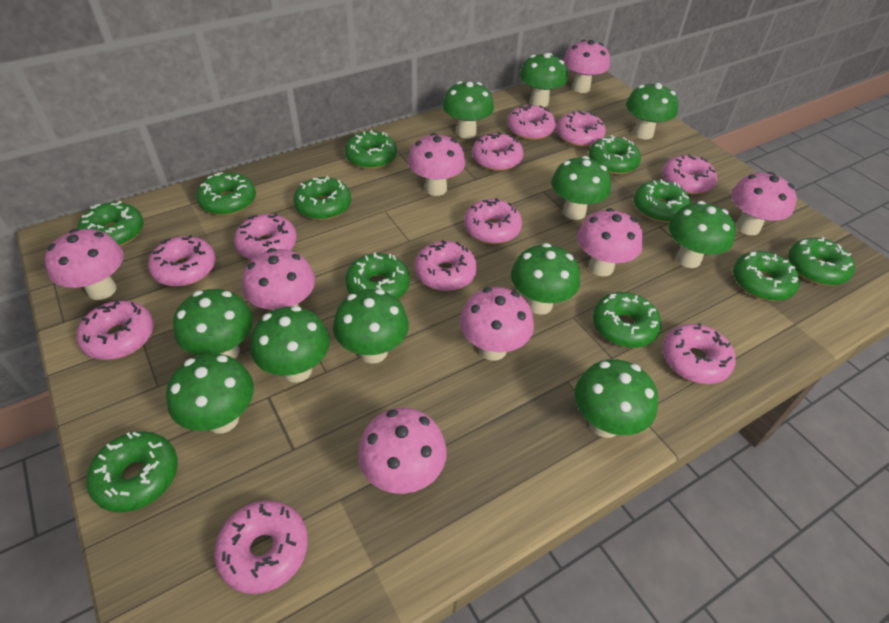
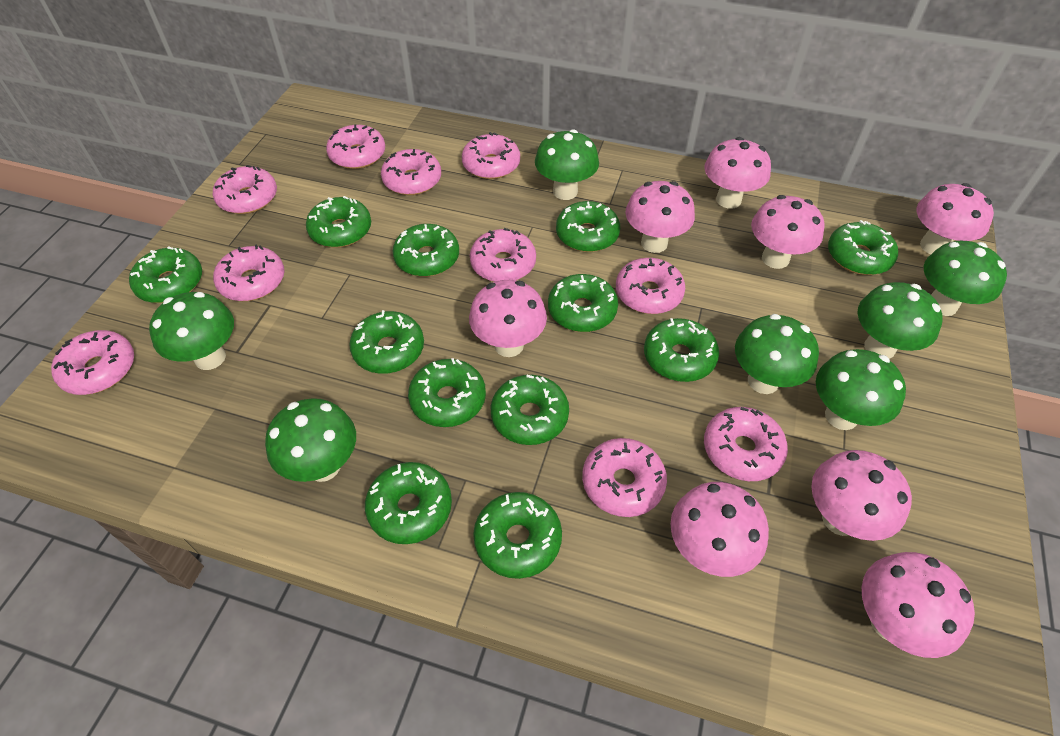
green donut: [77,201,144,246] [86,431,178,513] [196,173,256,216] [294,176,351,220] [345,130,397,169] [345,252,410,299] [589,135,641,175] [593,292,661,348] [634,179,691,222] [733,251,800,301] [788,237,855,285] = 11 -> [129,246,202,303] [306,196,371,248] [349,310,424,374] [365,462,452,544] [393,224,459,277] [408,358,486,427] [473,492,562,579] [491,375,569,445] [548,274,618,332] [556,201,620,252] [644,318,719,382] [828,220,898,275] = 12
green mushroom: [166,354,254,434] [173,289,253,359] [251,306,330,383] [333,289,409,364] [442,81,494,138] [511,243,580,315] [520,53,568,107] [551,156,611,220] [575,360,658,438] [626,83,678,140] [669,201,736,268] = 11 -> [149,292,234,370] [265,398,356,482] [535,129,599,200] [735,314,819,394] [816,349,906,430] [857,282,943,359] [924,241,1007,316] = 7
pink donut: [77,300,154,360] [148,235,216,287] [214,501,308,594] [234,214,297,260] [415,240,477,291] [464,198,522,244] [472,132,524,171] [507,104,556,140] [556,110,606,147] [662,154,717,195] [662,323,735,384] = 11 -> [51,330,134,395] [213,165,277,214] [213,244,285,301] [326,125,385,169] [381,149,441,195] [462,132,520,179] [470,228,536,282] [582,438,667,517] [616,258,685,314] [704,407,788,481] = 10

